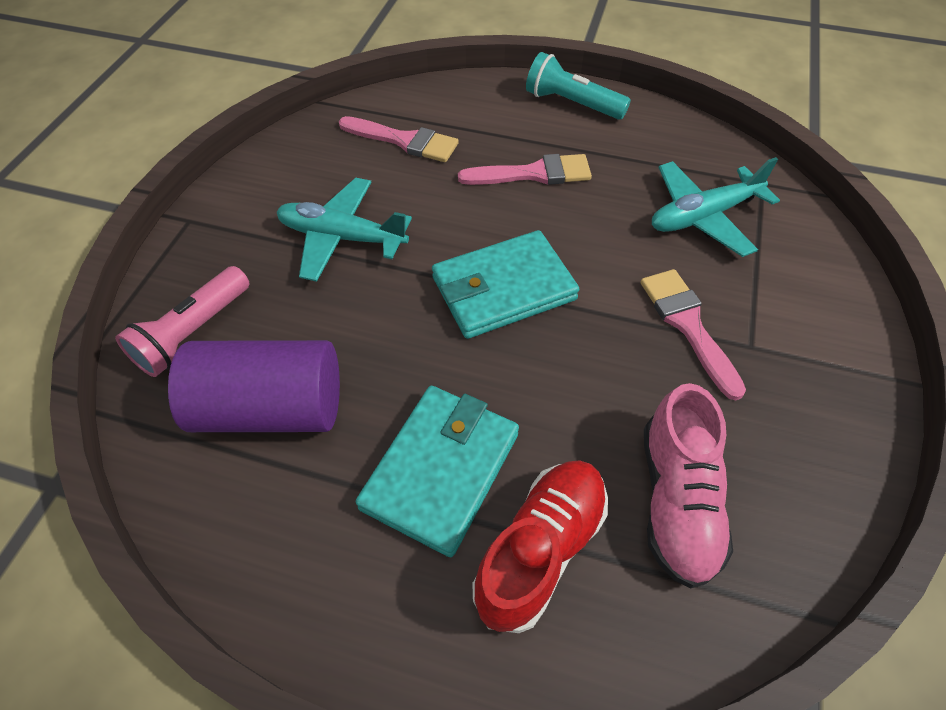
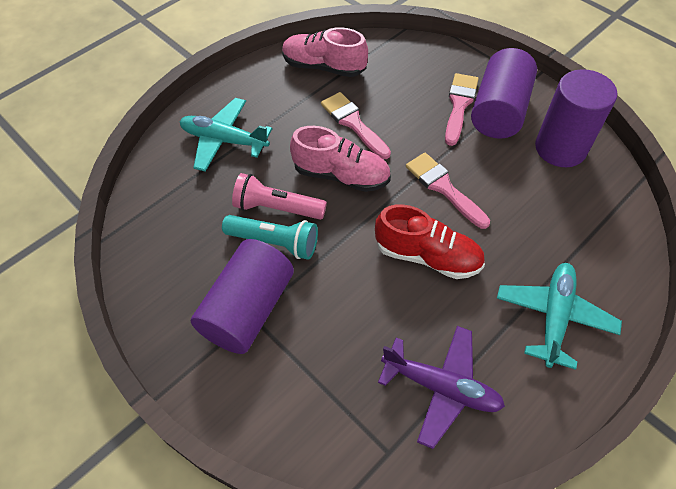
pink shoe: [644,383,733,589] = 1 -> [282,27,368,77] [290,126,391,192] = 2
purple cylinder: [168,340,340,432] = 1 -> [191,239,294,354] [471,48,537,139] [535,69,617,167] = 3
purple plane: none = 0 -> [378,326,505,449] = 1
turquoise wallet: [356,386,519,557] [432,230,579,339] = 2 -> none = 0

